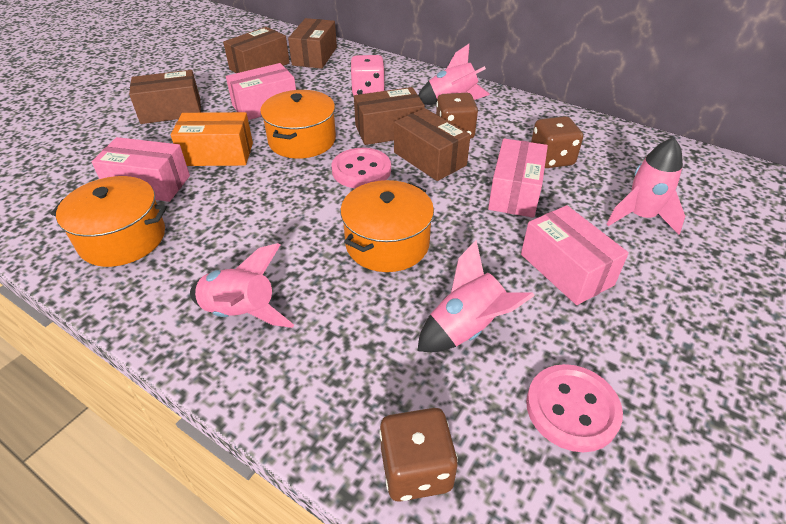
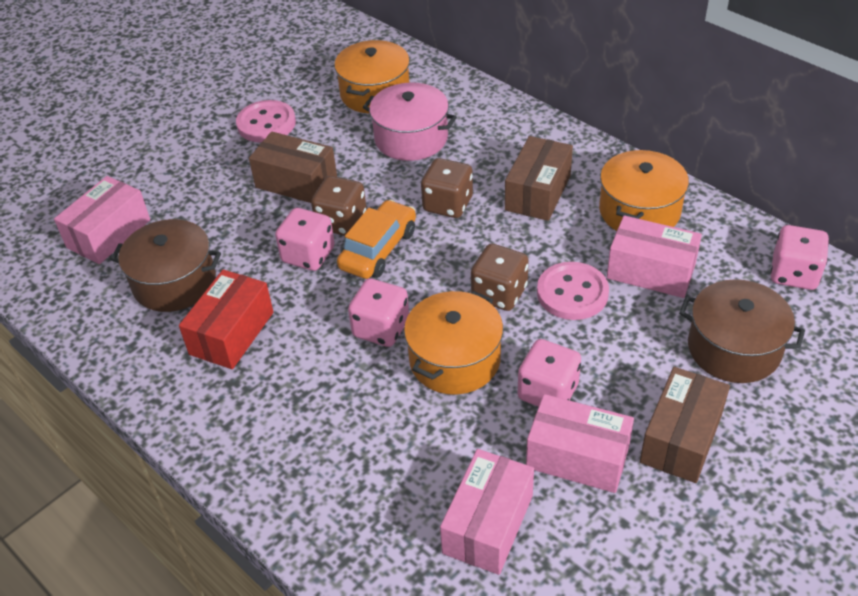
brown box: [129,70,201,124] [223,27,290,73] [288,18,337,69] [354,87,425,145] [394,108,471,181] = 5 -> [249,132,337,203] [505,136,573,221] [640,367,730,483] = 3
brown pot: none = 0 -> [111,219,221,312] [679,279,805,383] = 2
orange box: [171,112,253,166] = 1 -> none = 0
orange car: none = 0 -> [337,200,416,279] = 1
pink dice: [350,55,385,96] = 1 -> [275,208,335,271] [348,278,409,347] [518,339,581,407] [770,225,829,290] = 4
pink pot: none = 0 -> [363,82,457,161] = 1
pink rocket: [190,243,294,328] [418,44,490,105] [418,240,535,352] [607,138,685,235] = 4 -> none = 0
red box: none = 0 -> [179,269,273,369] = 1

